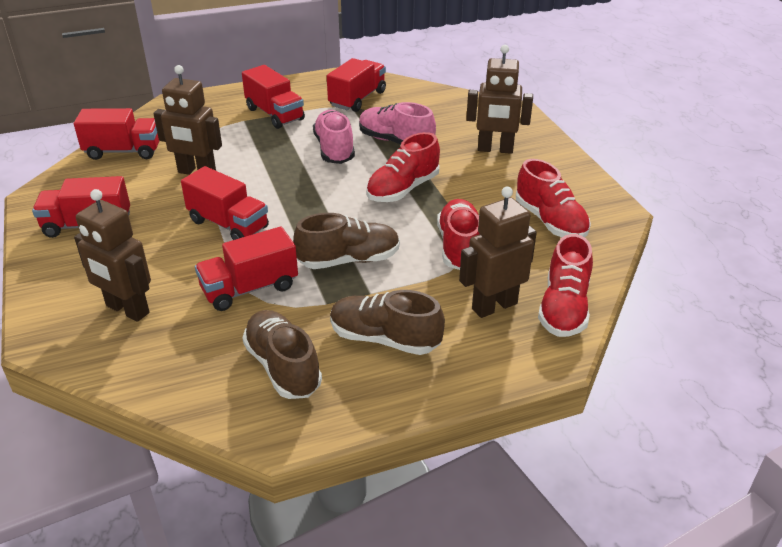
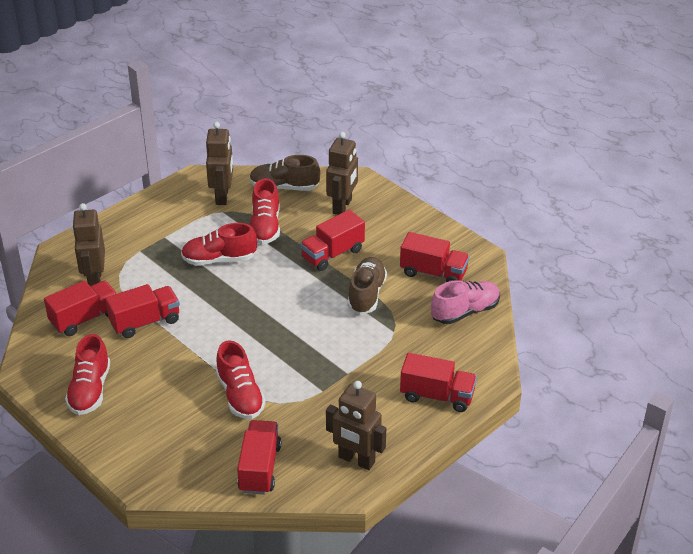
brown shoe: [242,310,322,399] [293,213,400,269] [330,290,445,355] = 3 -> [250,155,320,191] [348,257,387,314] = 2
pink shoe: [313,110,355,164] [359,102,436,144] = 2 -> [431,280,500,324] = 1

